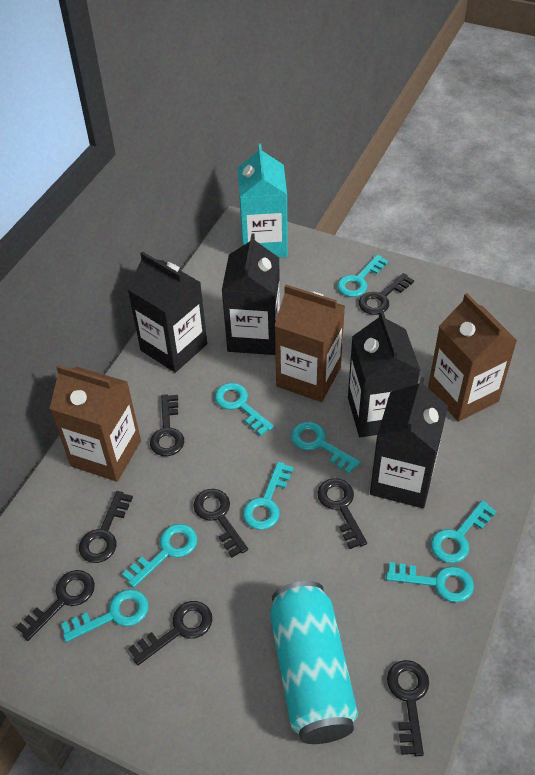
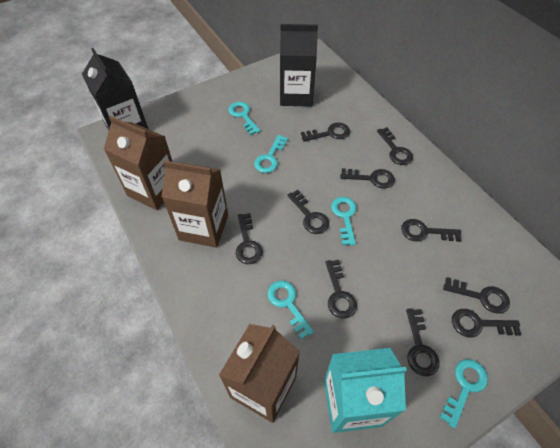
black carton: [128,252,207,373] [222,234,280,355] [348,310,420,437] [370,377,448,508] = 4 -> [82,48,148,130] [280,24,318,107] = 2
black key: [16,570,95,641] [79,491,133,563] [128,601,213,665] [150,394,184,456] [193,489,248,558] [317,478,367,549] [359,273,414,315] [387,660,429,756] = 8 -> [236,213,263,264] [287,190,329,234] [301,123,350,142] [325,260,357,319] [340,168,395,189] [377,127,413,165] [401,219,461,242] [406,308,439,376] [443,277,510,314] [452,309,521,337] = 10
turquoise can: [270,581,358,744] = 1 -> none = 0
turquoise key: [61,589,149,642] [122,524,197,588] [215,383,274,436] [243,462,294,530] [291,422,360,474] [337,255,388,297] [386,562,474,602] [431,500,497,563] = 8 -> [228,102,260,135] [254,135,288,173] [267,281,314,339] [331,197,357,246] [440,359,488,429] = 5

